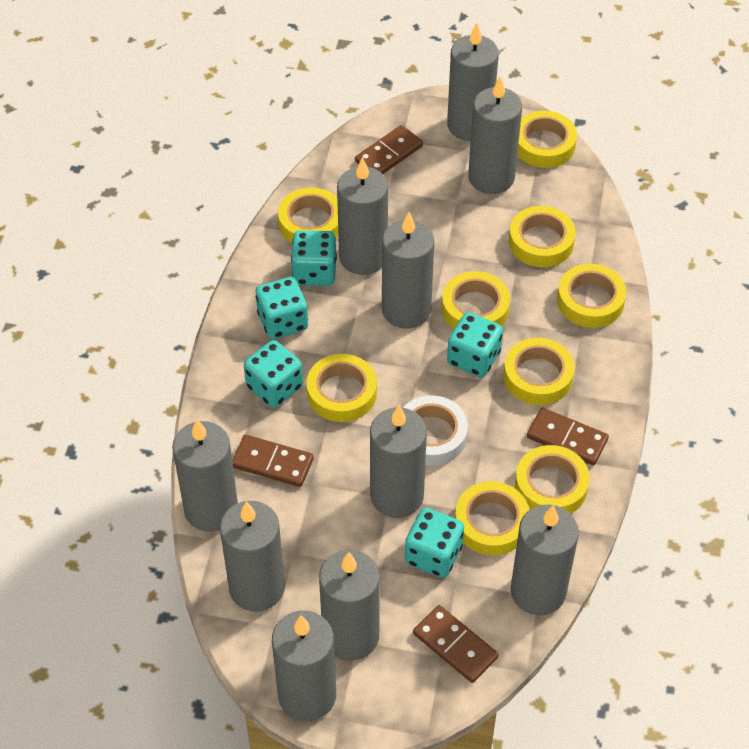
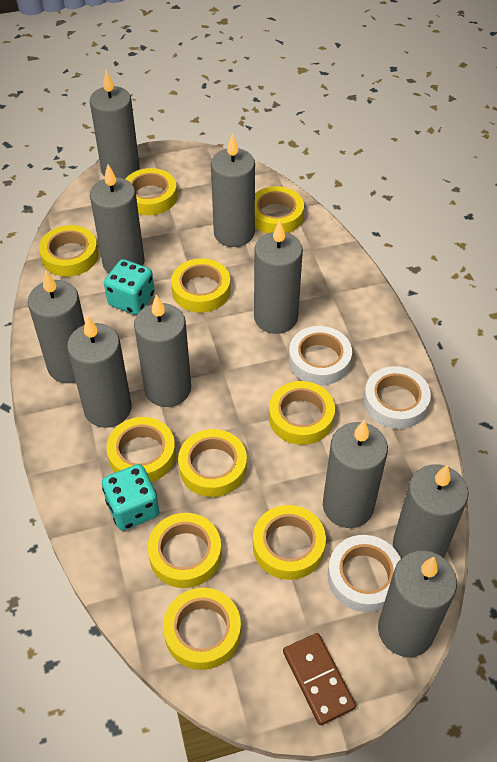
brown domino: [232,435,314,487] [355,125,423,174] [413,605,498,683] [527,407,609,465] = 4 -> [283,633,356,725] = 1
turquoise dice: [244,340,303,408] [256,277,308,339] [291,231,337,286] [405,508,464,578] [447,312,503,377] = 5 -> [102,464,159,530] [104,259,155,315] = 2
white tape: [403,395,468,466] = 1 -> [289,326,352,385] [328,535,401,612] [364,366,431,429] = 3
yellow tape: [278,187,338,243] [306,354,377,422] [442,271,510,329] [455,481,529,556] [503,338,575,405] [509,206,576,267] [515,445,590,514] [517,111,577,168] [557,264,626,328] = 9 -> [39,225,99,277] [106,417,176,482] [125,168,177,215] [148,513,222,588] [163,588,241,670] [171,258,230,312] [178,429,247,497] [253,505,326,580] [255,186,304,234] [269,381,335,445] = 10

